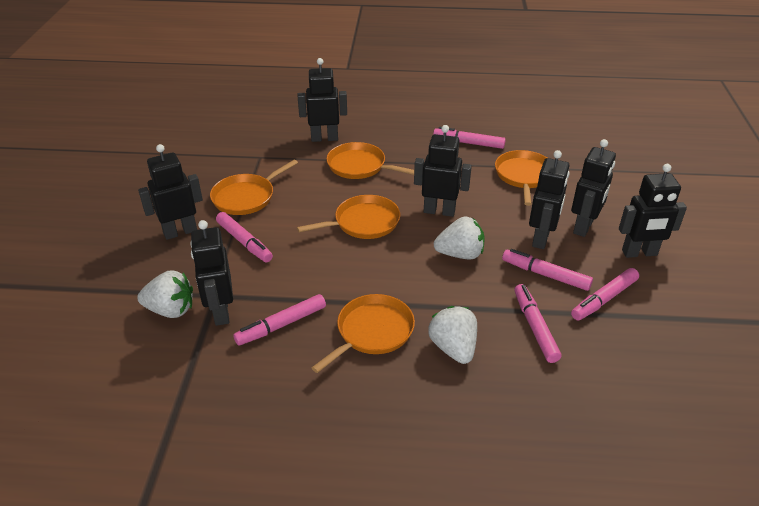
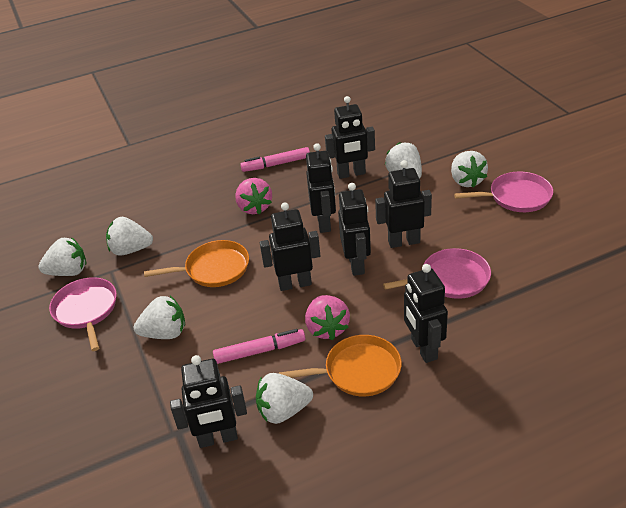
orange pan: [210,160,298,215] [297,195,400,239] [312,294,415,373] [326,142,414,179] [495,150,547,206] = 5 -> [144,240,249,287] [279,335,402,397] = 2
pink marker: [216,212,273,262] [233,294,326,346] [433,127,506,149] [502,249,593,291] [514,284,561,363] [571,268,639,321] = 6 -> [213,329,306,364] [240,147,310,172] = 2
pink pan: none = 0 -> [49,277,117,351] [383,248,491,299] [454,172,553,212] = 3
pink strawberry: none = 0 -> [235,178,272,215] [305,295,350,340] = 2
white strawberry: [137,270,193,318] [428,306,477,364] [434,216,484,259] = 3 -> [38,237,86,276] [106,217,153,256] [133,296,185,339] [256,373,313,424] [385,142,422,179] [451,151,488,188] = 6

